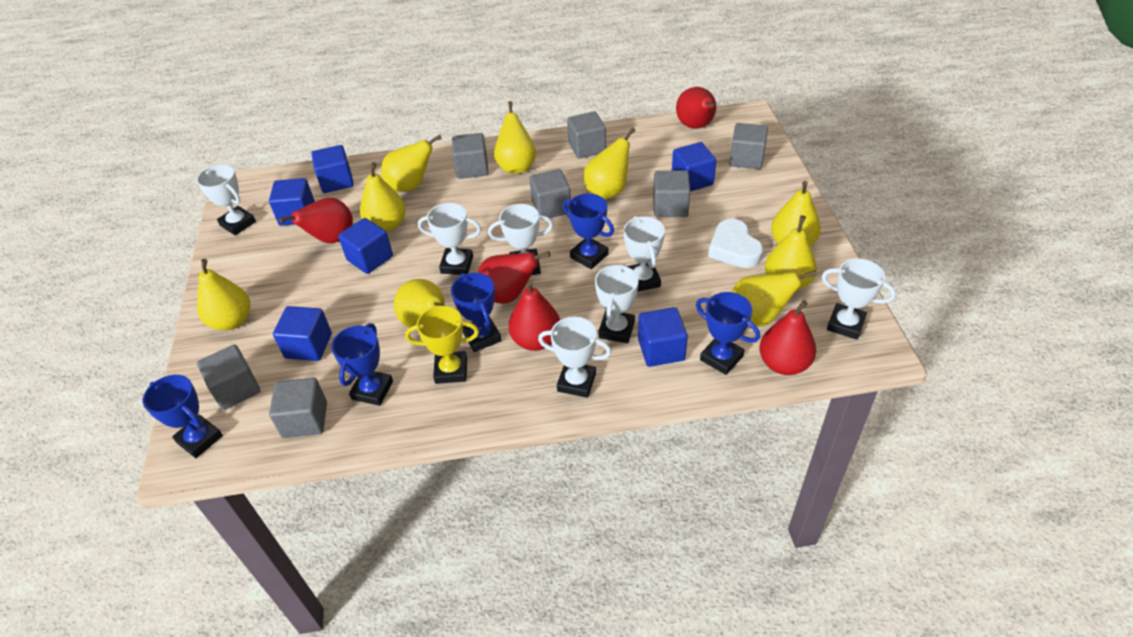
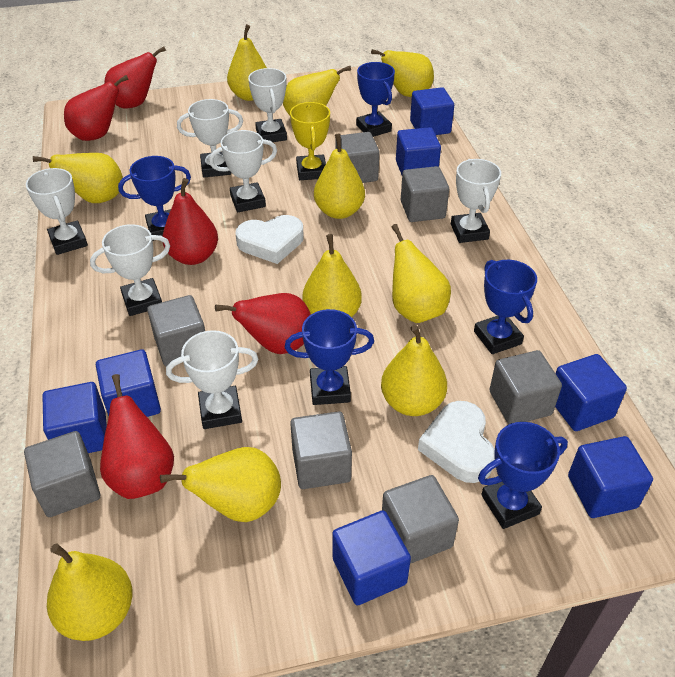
blue cube: [269,178,315,226] [273,306,332,361] [311,145,354,193] [338,218,393,274] [638,307,688,367] [672,142,716,191] = 6 -> [43,382,107,453] [96,349,161,417] [332,511,411,605] [396,127,441,175] [410,87,454,135] [555,354,627,431] [568,436,653,518] = 7
white heart: [708,219,763,268] = 1 -> [236,215,304,264] [418,401,495,483] = 2
yellow pear: [197,259,250,330] [360,162,406,232] [381,135,442,192] [394,279,445,327] [494,101,536,174] [584,127,636,199] [732,270,817,327] [765,215,817,291] [771,181,821,246] = 9 -> [33,153,123,203] [47,543,132,641] [160,447,281,522] [227,24,267,101] [283,66,351,115] [302,234,362,317] [314,134,365,219] [371,49,434,97] [381,325,447,416] [391,224,451,323] = 10

